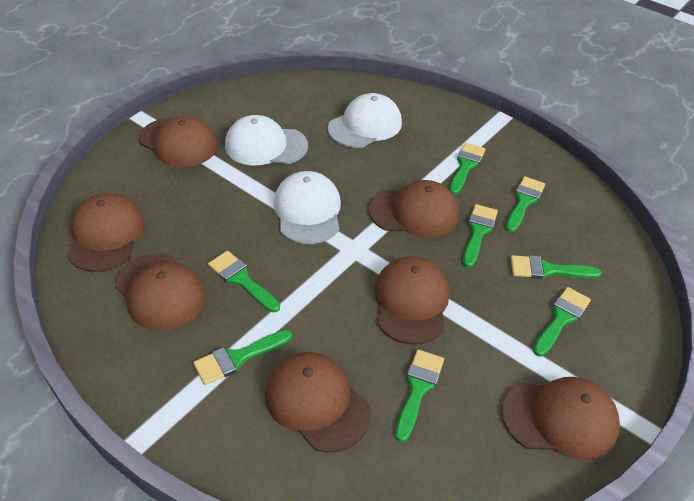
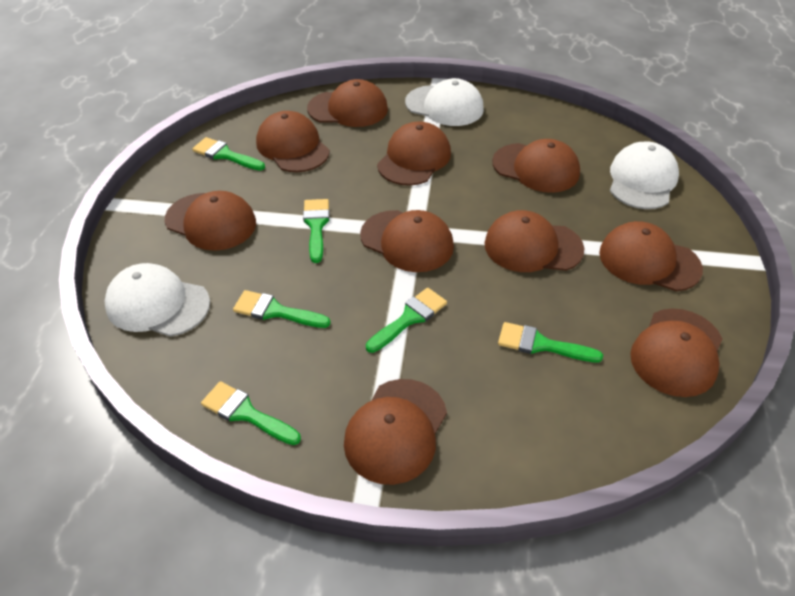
brown cap: [67,193,145,272] [115,253,206,331] [139,116,217,167] [265,352,371,453] [368,180,459,237] [374,256,449,344] [501,377,620,460] = 7 -> [165,191,256,251] [256,111,330,172] [307,79,388,127] [344,379,447,485] [360,210,454,272] [377,121,451,186] [484,210,584,272] [492,139,580,193] [599,221,703,291] [630,308,722,397] = 10
green brush: [193,330,292,385] [208,251,280,312] [395,349,444,442] [449,143,486,195] [463,204,498,268] [506,176,545,232] [511,255,602,279] [533,287,591,356] = 8 -> [192,137,265,171] [201,381,301,445] [233,290,331,328] [303,199,330,263] [366,288,447,353] [498,322,603,363] = 6

